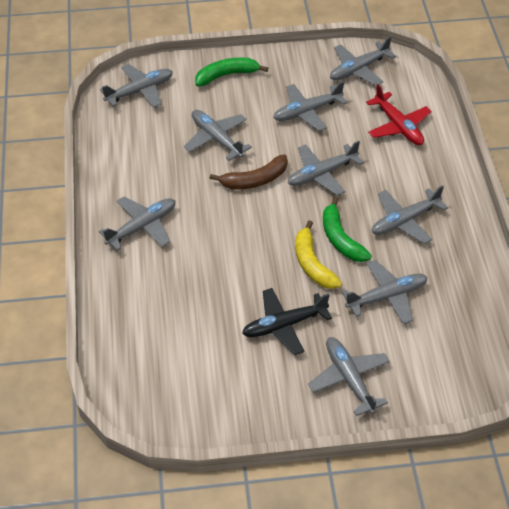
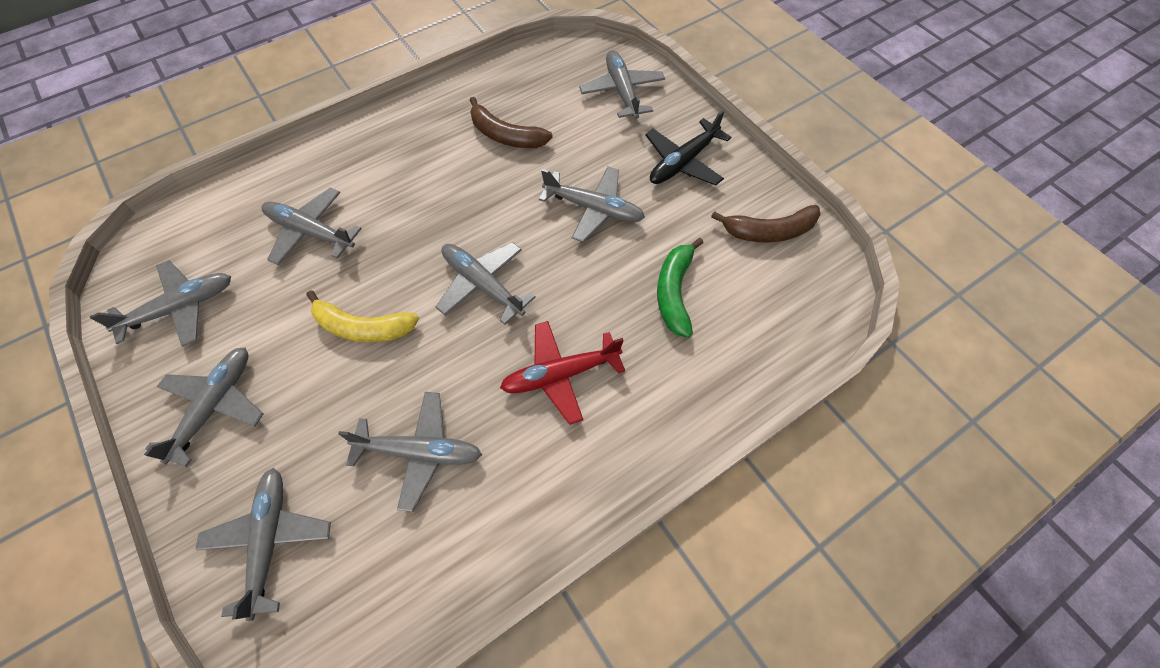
brown banana: [210,154,288,189] = 1 -> [470,97,553,148] [711,205,821,243] = 2
green banana: [195,58,268,87] [323,197,372,262] = 2 -> [657,238,703,338] = 1
grey plane: [99,196,175,251] [100,64,173,108] [184,110,252,161] [273,81,347,131] [288,141,364,196] [308,337,390,416] [330,36,396,86] [342,260,428,324] [372,185,448,244] = 9 -> [90,260,231,347] [144,347,264,467] [195,468,331,621] [262,188,362,265] [338,392,482,512] [436,242,536,325] [539,167,645,242] [579,50,665,119] = 8

